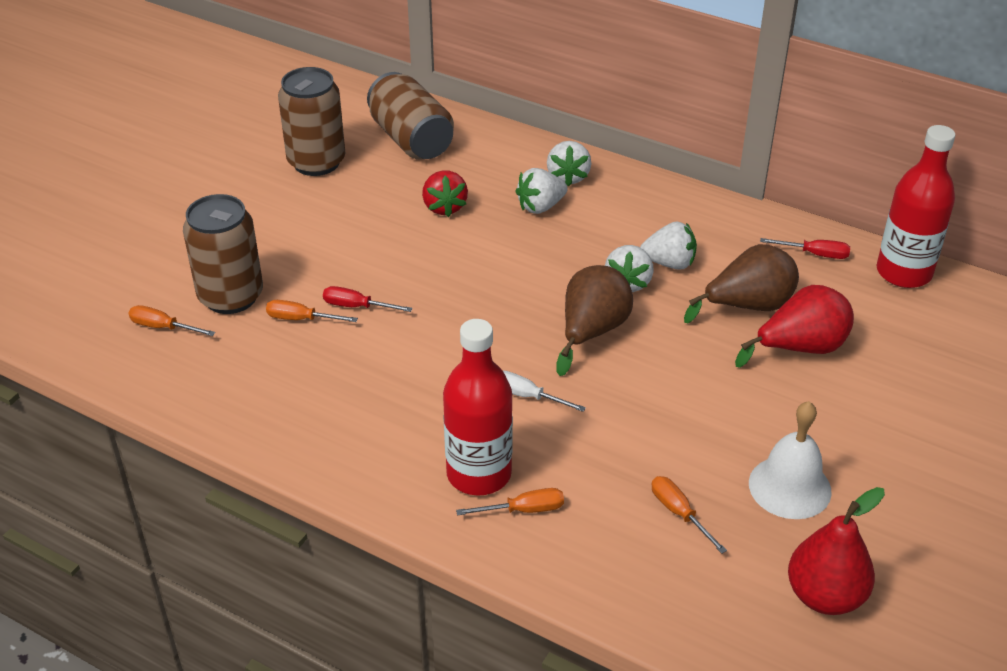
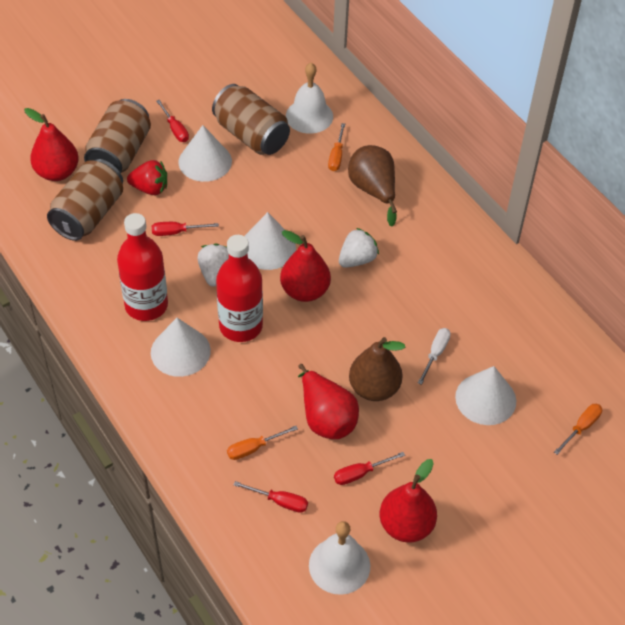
orange screwdriver: [128,305,215,336] [266,300,358,322] [456,488,564,516] [652,476,727,554] = 4 -> [227,426,298,460] [328,123,345,171] [554,404,602,455] = 3
red pear: [735,285,854,368] [788,487,885,615] = 2 -> [24,108,79,181] [280,230,331,302] [298,364,359,439] [379,459,437,543] = 4
red screwdriver: [323,286,413,312] [760,238,850,259] = 2 -> [152,222,219,236] [156,100,189,142] [234,481,308,513] [334,452,405,485] = 4
white bell: [749,401,832,519] = 1 -> [286,63,333,134] [309,521,370,595] = 2
white cone: none = 0 -> [151,318,211,377] [179,125,232,182] [245,212,296,270] [455,366,516,425] = 4
white strawberry: [515,168,568,214] [547,141,591,187] [605,245,654,292] [640,222,697,270] = 4 -> [197,244,229,286] [339,228,379,268] = 2

